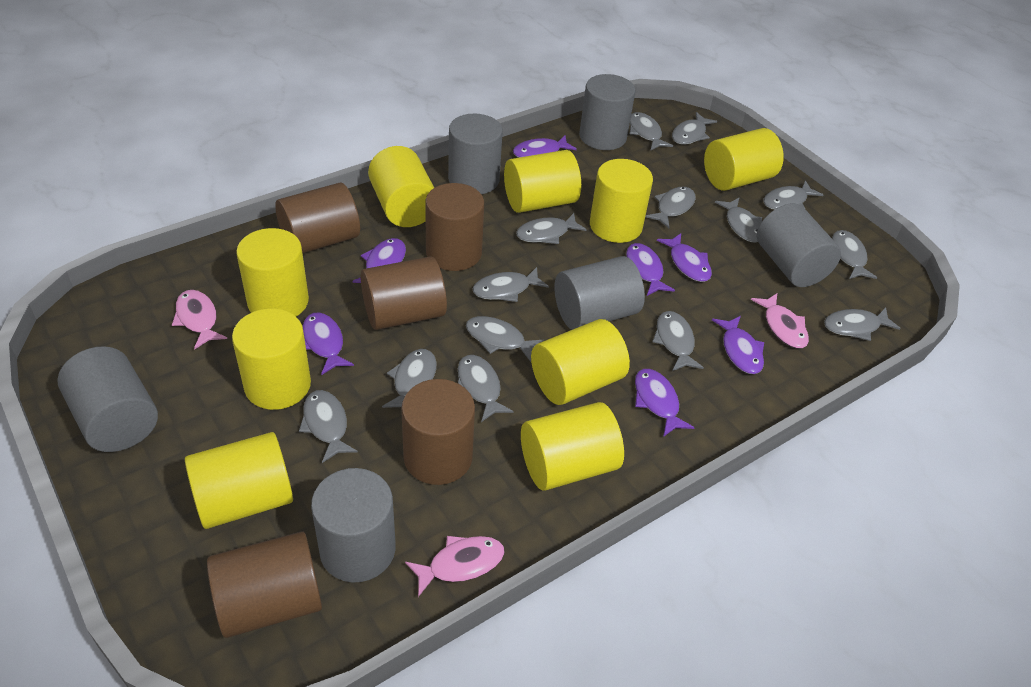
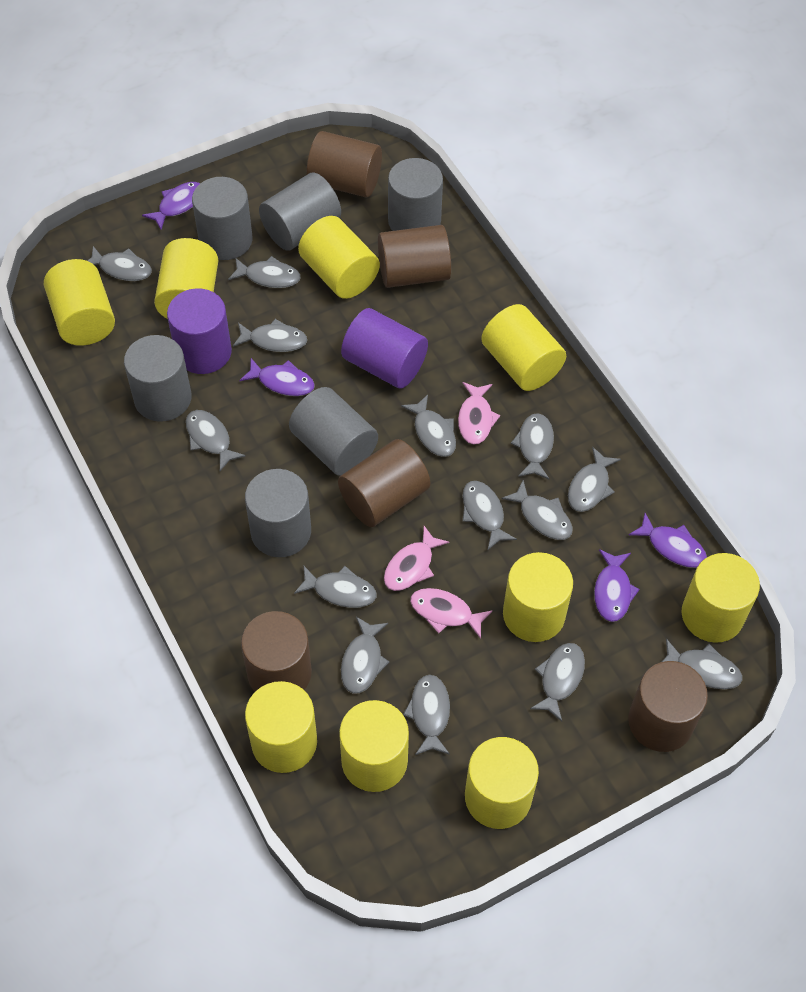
purple cylinder: none = 0 -> [167,288,232,374] [341,308,428,389] = 2
purple fish: [303,313,354,375] [352,238,406,283] [513,135,577,158] [626,243,675,296] [635,369,695,437] [657,233,712,282] [712,316,764,374] = 7 -> [142,182,200,230] [239,358,315,396] [594,549,640,622] [629,513,707,568] = 4

